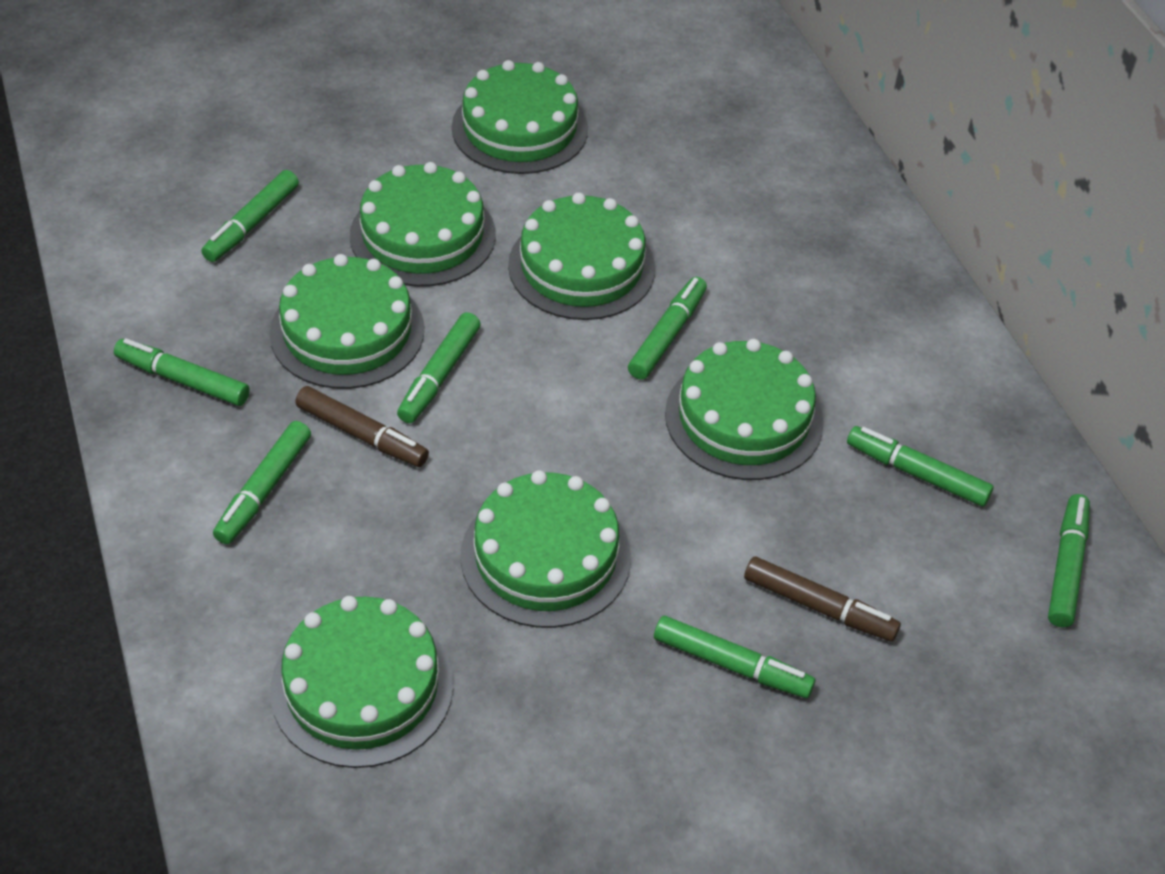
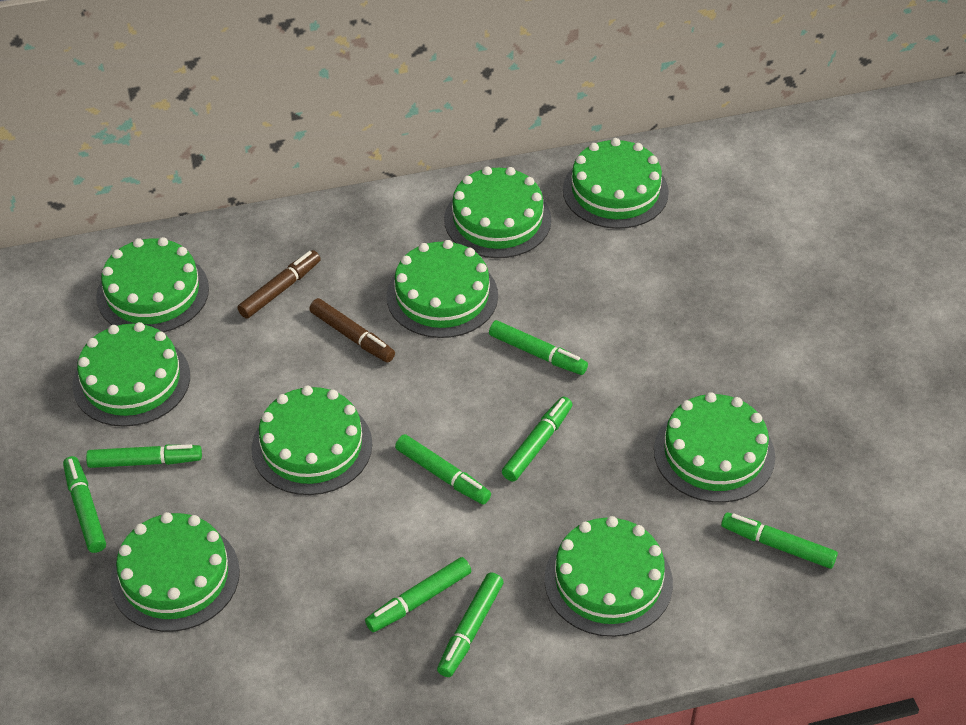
green cake: [270,254,424,389] [270,596,453,768] [350,162,496,287] [452,60,588,174] [461,470,631,628] [508,192,655,320] [665,339,824,480] = 7 -> [72,322,190,427] [96,237,209,332] [110,512,240,632] [252,386,372,495] [386,240,498,338] [444,167,552,258] [544,516,673,637] [563,138,669,229] [654,392,775,503] = 9

